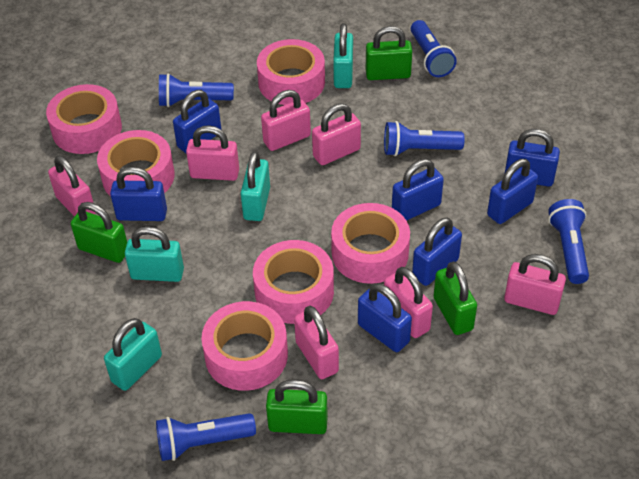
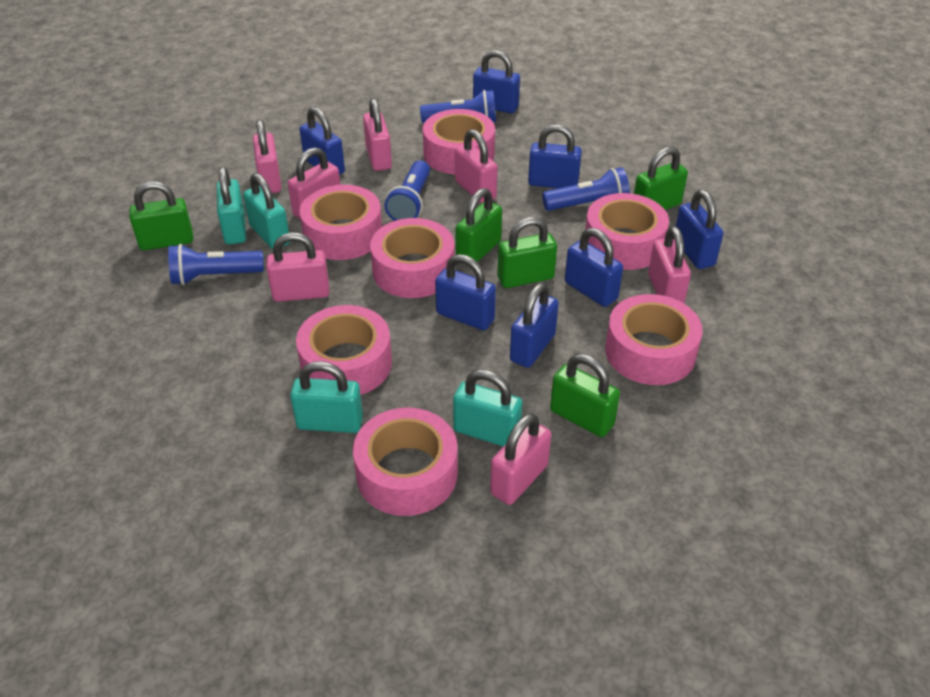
blue flashlight: [156,413,256,461] [159,73,234,107] [384,121,465,156] [411,20,457,77] [548,199,589,284] = 5 -> [168,244,264,285] [384,160,430,221] [420,90,496,123] [542,167,630,211] = 4
green padlock: [71,202,127,263] [266,379,328,434] [366,26,412,80] [433,261,477,335] = 4 -> [129,181,193,251] [456,188,502,262] [497,217,557,288] [550,354,620,437] [634,147,688,210] = 5
pink tape: [46,84,122,154] [97,130,175,197] [201,301,288,391] [253,240,334,324] [257,39,325,105] [331,203,410,284] = 6 -> [296,305,392,395] [300,185,382,260] [353,408,458,516] [370,218,455,298] [423,109,495,174] [585,193,669,270] [605,294,703,385] = 7

